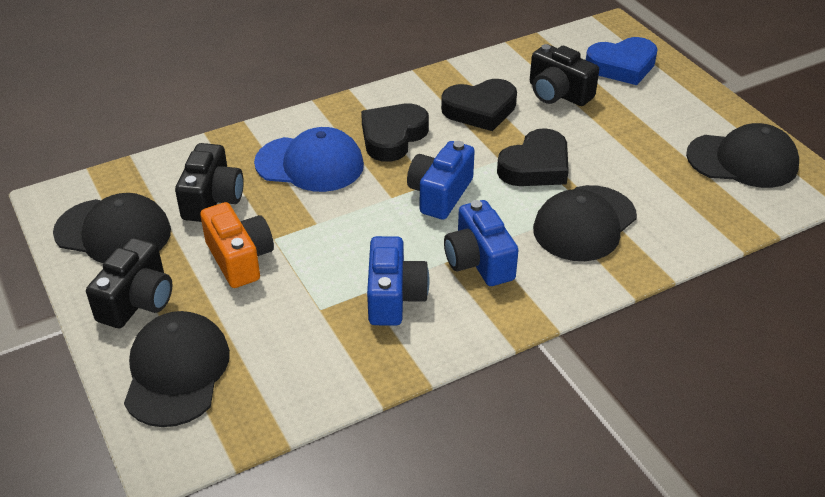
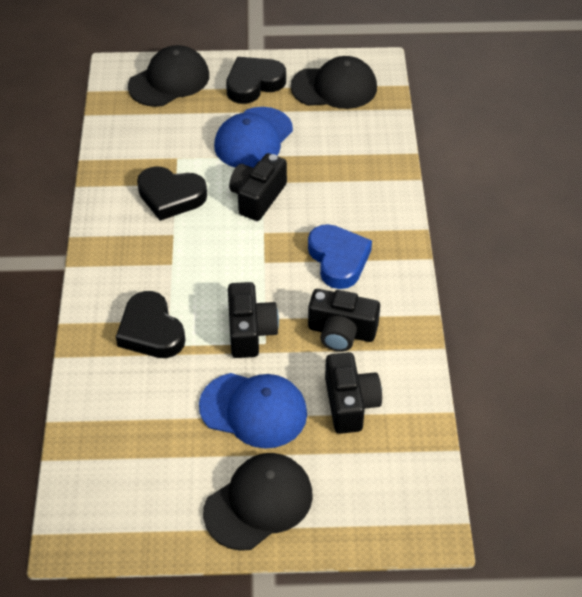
black camera: [86,237,172,328] [175,143,244,222] [530,44,599,106] = 3 -> [228,282,279,358] [229,153,287,221] [308,289,380,352] [325,352,382,434] = 4
black cap: [53,193,171,263] [124,311,230,427] [533,185,637,261] [686,123,799,188] = 4 -> [128,45,209,107] [203,453,313,551] [290,56,377,109] = 3
blue camera: [367,236,430,326] [407,141,475,220] [444,200,518,286] = 3 -> none = 0
blue cap: [254,127,364,192] = 1 -> [199,373,307,449] [214,107,293,168] = 2
orange camera: [200,202,274,288] = 1 -> none = 0

